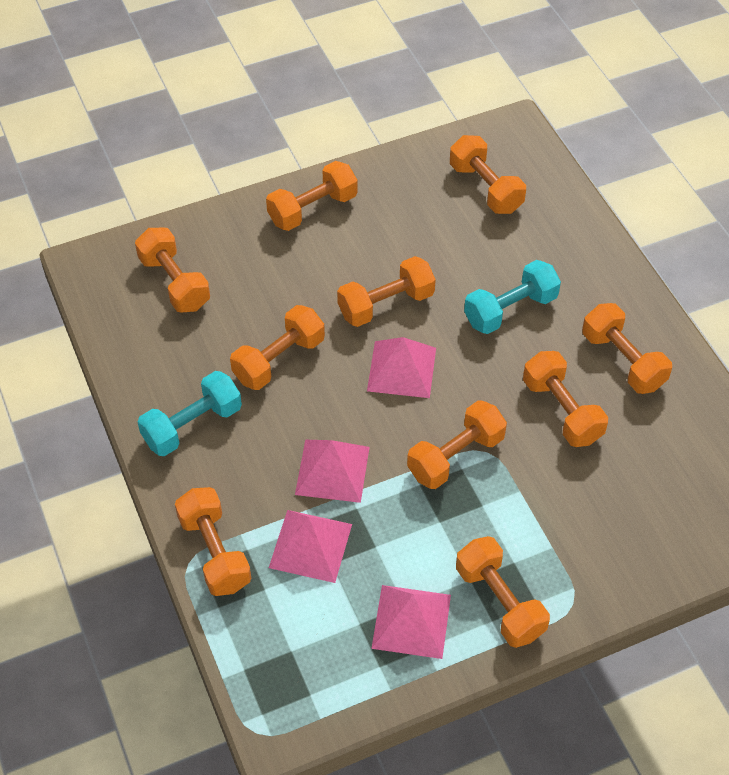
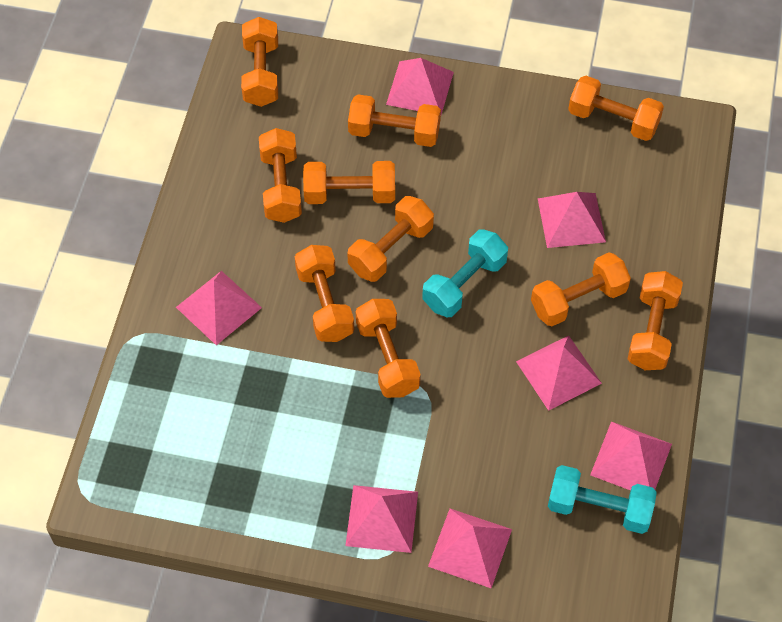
pink pyramid: [269,510,352,583] [295,440,370,503] [367,337,436,398] [371,585,451,659] = 4 -> [176,271,262,345] [345,485,418,553] [386,58,454,115] [428,509,512,588] [516,336,602,411] [538,192,606,248] [590,421,672,491] = 7

